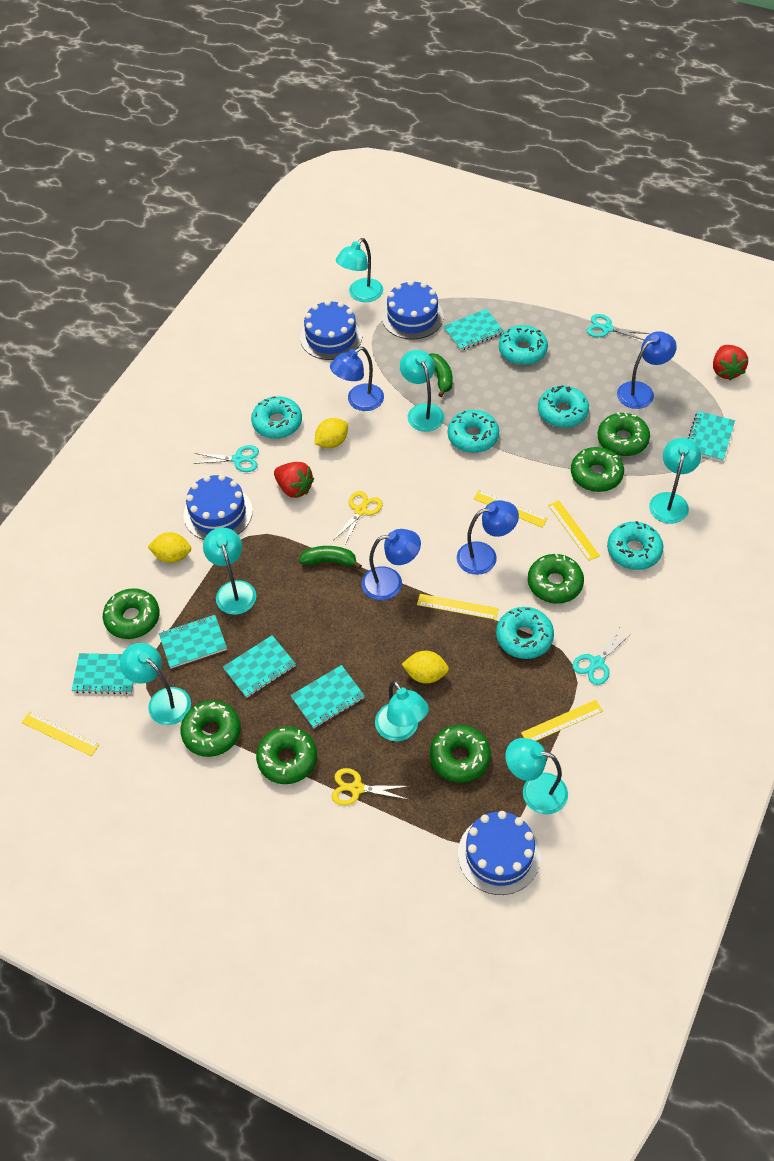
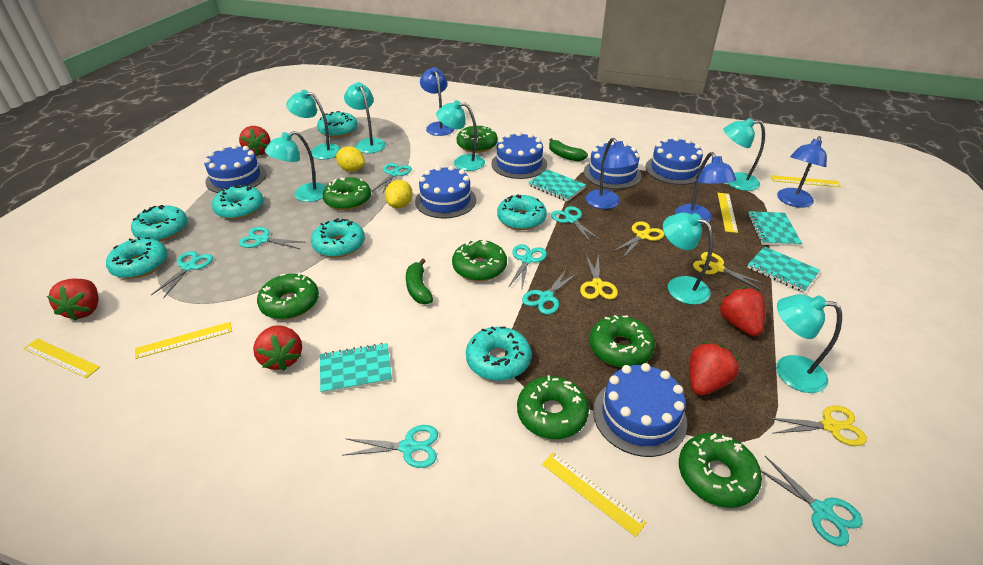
blue cake: [184,474,253,540] [300,300,362,360] [382,280,444,339] [458,811,541,895] = 4 -> [204,144,267,193] [415,166,476,218] [491,132,547,179] [584,142,642,189] [593,363,687,457] [645,137,703,185] = 6
red strawberry: [274,462,314,498] [713,345,748,381] = 2 -> [47,279,99,321] [239,126,271,156] [253,325,302,371] [690,342,739,395] [719,287,765,336] = 5
turquoise donut: [251,396,302,439] [448,410,499,453] [496,607,554,659] [499,325,548,365] [538,385,589,428] [607,521,663,570] = 6 -> [106,237,168,279] [131,205,187,241] [212,184,264,219] [311,218,365,258] [317,111,358,138] [466,326,531,381] [497,194,547,230] = 7
turquoise notebook: [72,653,134,694] [159,615,227,669] [223,635,296,698] [290,665,365,728] [443,309,504,351] [688,411,735,461] = 6 -> [320,343,392,394] [528,169,586,201] [747,246,820,293] [748,211,802,246] = 4
turquoise scissors: [193,445,259,472] [573,627,632,685] [587,314,650,340] = 3 -> [151,251,213,299] [239,227,304,249] [342,425,438,468] [373,163,412,194] [509,244,547,288] [522,270,578,315] [551,206,601,243] [761,456,863,546] = 8
yellow lemon: [147,532,191,563] [314,418,348,448] [402,651,449,684] = 3 -> [336,146,365,172] [385,180,413,208] = 2
yellow scissors: [332,768,410,806] [334,491,383,546] = 2 -> [580,253,618,299] [612,221,665,258] [693,252,767,291] [766,405,867,446] = 4

